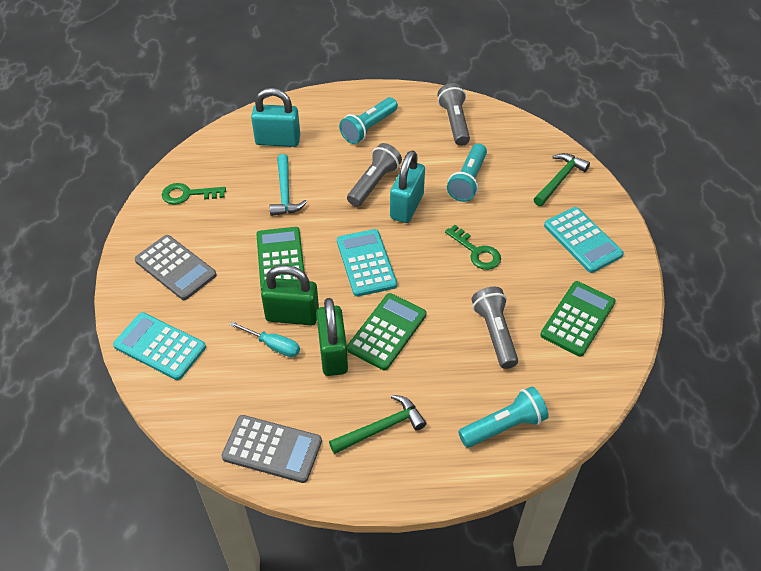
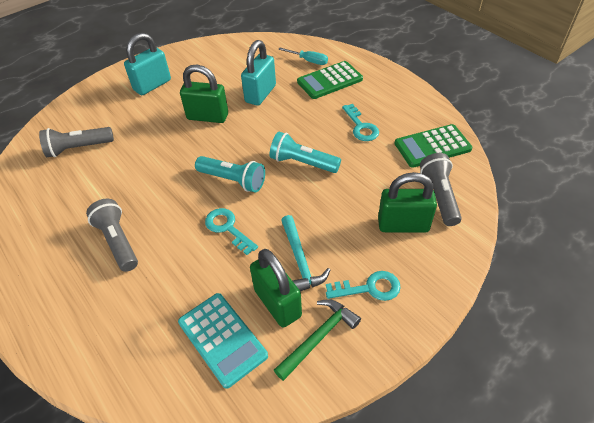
green calculator: [256,227,305,290] [347,293,426,370] [540,281,616,357] = 3 -> [297,61,363,99] [394,124,472,168] = 2
green hammer: [329,395,426,454] [533,153,590,206] = 2 -> [274,299,361,381] = 1
green key: [162,183,226,205] [445,225,501,270] = 2 -> none = 0
green padlock: [261,265,319,325] [316,298,348,376] = 2 -> [180,65,228,123] [250,249,302,327] [378,172,437,233] = 3
grey calculator: [135,235,217,300] [221,415,322,483] = 2 -> none = 0
turquoise calculator: [113,312,206,380] [337,229,397,297] [544,207,624,273] = 3 -> [178,293,268,389] = 1
turquoise flashlight: [339,97,398,144] [447,144,487,202] [458,387,549,448] = 3 -> [195,156,265,192] [270,132,341,173] = 2
turquoise key: none = 0 -> [205,208,258,255] [326,271,401,301] [342,104,379,141] = 3

